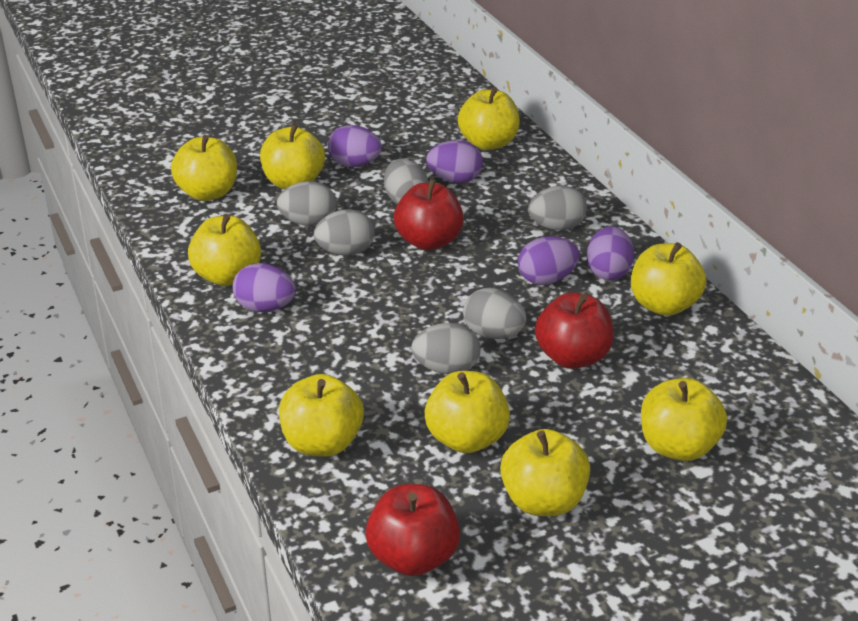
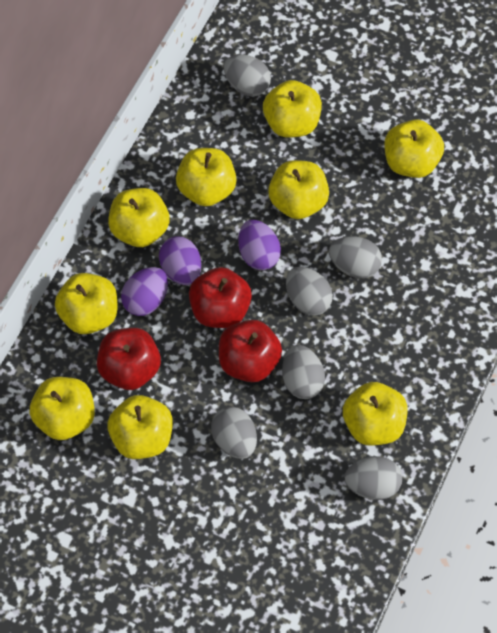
purple egg: [233,263,296,312] [327,125,382,167] [426,140,483,183] [518,236,580,285] [587,226,634,280] = 5 -> [121,267,168,316] [159,236,201,285] [238,220,281,270] = 3

